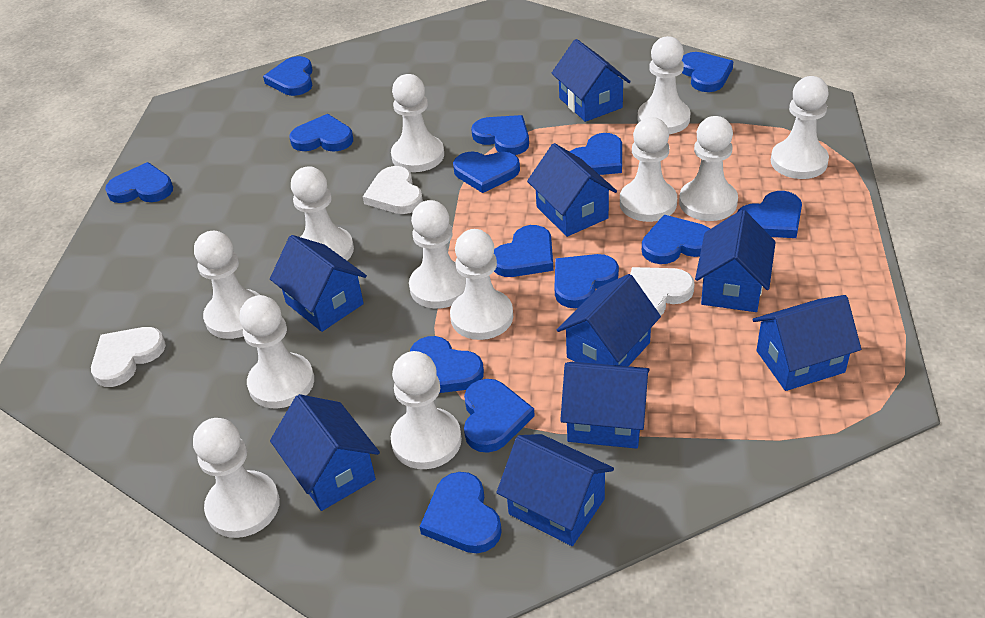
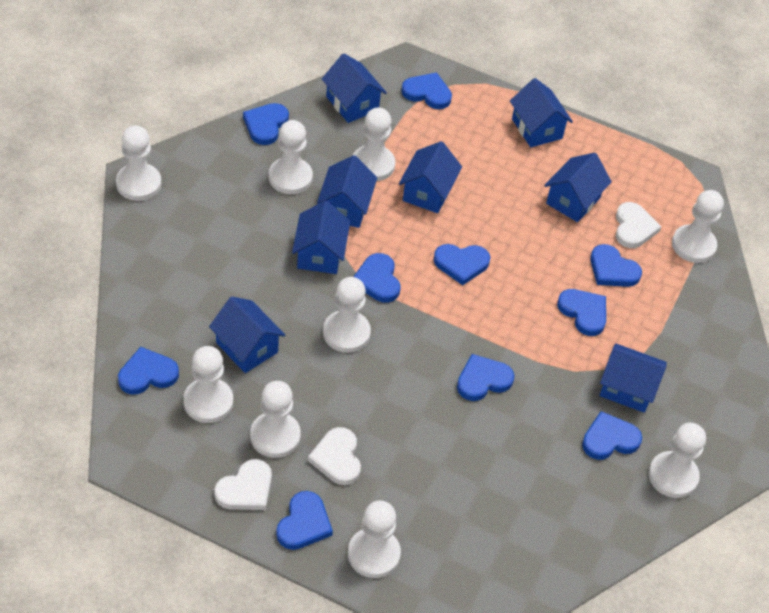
blue heart: [105,162,173,203] [263,56,313,96] [289,114,353,152] [410,336,484,393] [420,472,502,553] [453,151,520,193] [464,379,535,453] [471,115,529,155] [494,225,553,277] [554,254,619,308] [569,133,622,175] [642,215,710,264] [682,52,734,92] [738,191,802,238] = 14 -> [118,347,179,394] [243,103,289,145] [276,491,333,550] [353,253,400,303] [401,72,452,109] [434,244,490,285] [457,354,514,401] [557,289,606,336] [582,411,642,460] [590,244,642,287] = 10
blue house: [270,235,367,332] [270,394,380,511] [496,434,614,546] [527,143,617,237] [551,39,631,122] [557,274,661,366] [560,362,650,449] [695,210,776,312] [752,295,861,391] = 9 -> [209,297,285,373] [292,200,350,274] [317,155,377,228] [322,53,387,123] [399,141,462,213] [510,78,573,147] [544,153,612,222] [600,343,667,413] = 8
white pawn: [193,418,280,538] [194,231,260,339] [239,295,314,408] [291,166,354,261] [391,74,444,172] [391,351,462,469] [409,200,466,309] [450,229,513,340] [620,117,677,222] [637,36,691,134] [679,116,738,221] [771,76,829,179] = 12 -> [116,125,161,201] [183,346,233,423] [250,381,301,458] [268,120,313,194] [323,277,371,353] [348,501,401,578] [353,107,395,181] [648,423,706,498] [672,190,724,263] = 9

